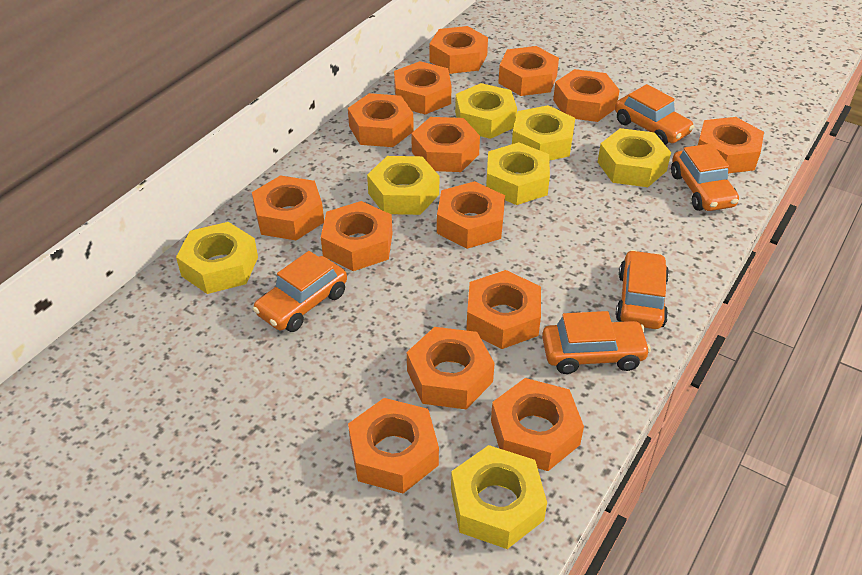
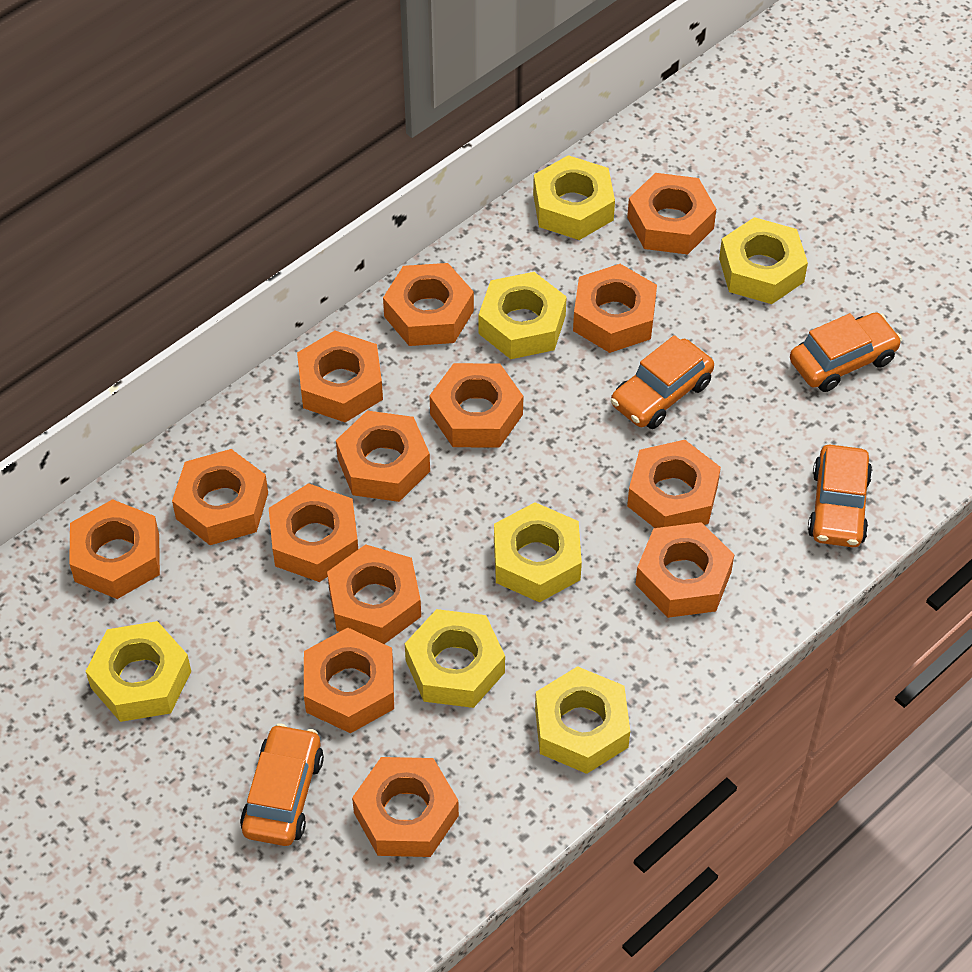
orange car: [253,251,347,332] [542,311,651,374] [615,84,694,145] [616,250,669,329] [671,143,739,211] = 5 -> [240,723,324,846] [611,335,714,429] [790,312,902,392] [808,445,872,547] = 4

